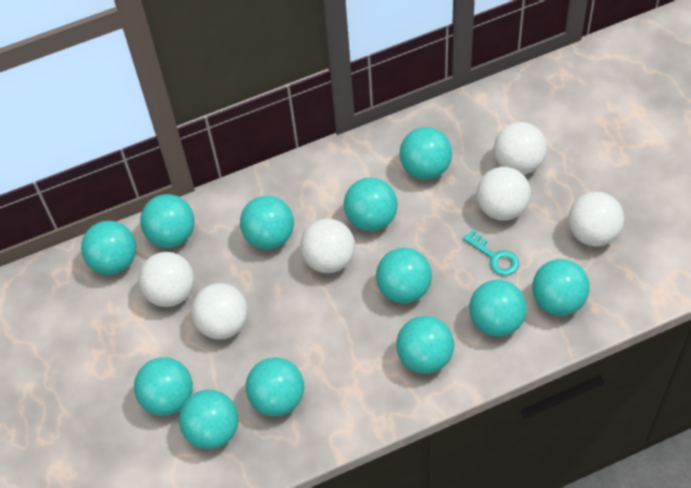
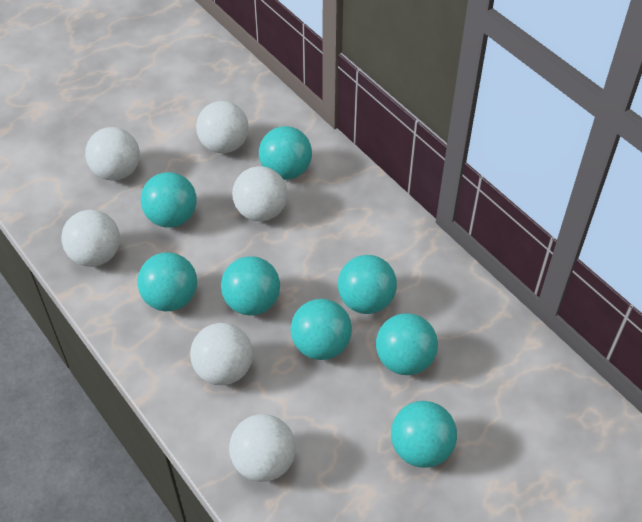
turquoise ball: [81,221,136,275] [134,357,193,416] [140,194,195,248] [179,390,238,450] [240,196,294,250] [246,357,304,416] [344,177,398,231] [376,248,432,304] [396,316,454,374] [400,127,452,180] [469,280,527,337] [532,259,590,316] = 12 -> [137,252,197,311] [141,172,197,228] [221,256,280,316] [259,126,312,180] [291,299,352,360] [338,255,397,314] [376,313,438,375] [391,401,457,468] = 8
turquoise key: [463,229,519,276] = 1 -> none = 0

